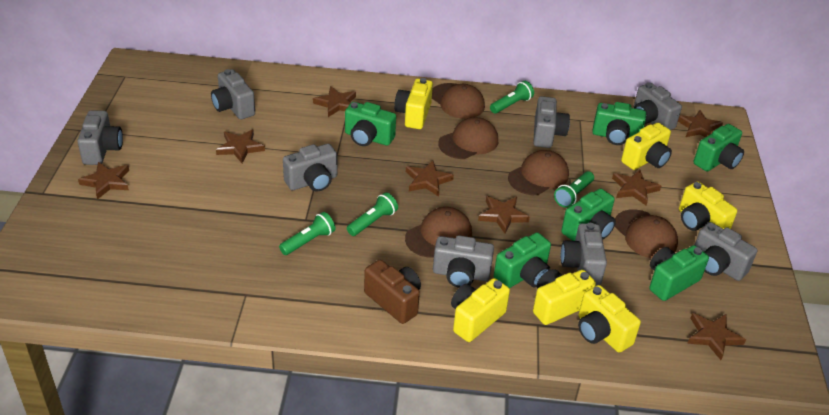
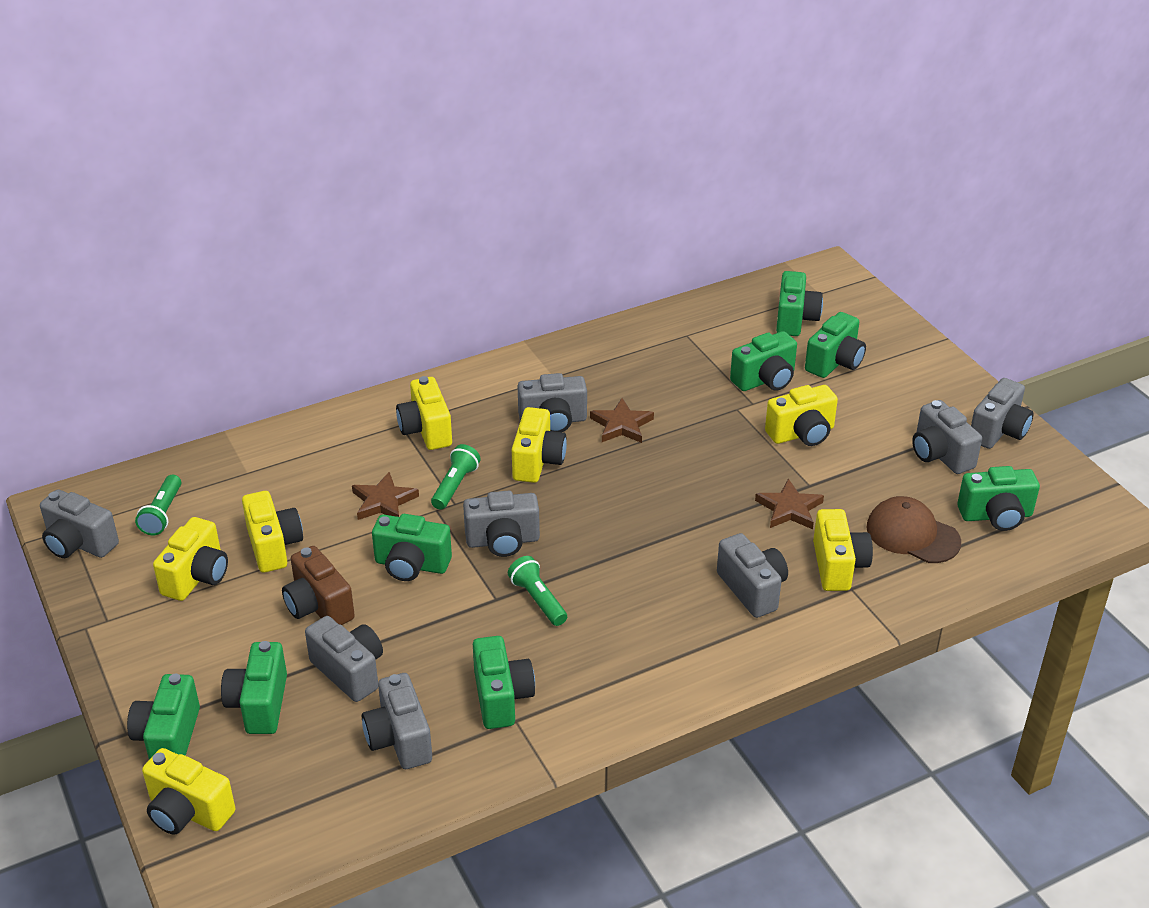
brown cap: [405,207,472,258] [432,83,485,119] [438,117,498,159] [508,150,569,195] [615,209,678,258] = 5 -> [867,496,961,563] = 1
brown star: [78,162,129,200] [216,129,265,163] [313,86,356,117] [406,160,454,197] [478,196,530,233] [612,170,661,205] [678,110,723,137] [687,313,746,360] = 8 -> [352,472,419,520] [590,398,654,443] [755,479,824,529] = 3
green camera: [345,102,396,146] [494,232,551,288] [561,188,616,241] [592,102,646,145] [649,245,709,301] [694,124,744,171] = 6 -> [127,674,200,760] [221,641,287,734] [372,514,452,581] [473,636,535,729] [730,331,797,391] [776,271,823,336] [805,312,866,378] [957,466,1040,531] = 8
green flashlight: [279,212,336,255] [347,192,398,236] [490,81,534,114] [554,171,594,208] = 4 -> [135,475,181,535] [431,444,481,510] [508,556,567,626] = 3
yellow camera: [394,78,433,129] [451,278,510,342] [533,269,596,325] [578,285,641,353] [621,123,672,170] [679,181,737,231] = 6 -> [142,748,235,835] [153,517,228,601] [242,491,303,573] [396,376,452,450] [512,407,567,483] [765,385,838,446] [813,509,873,591] = 7

